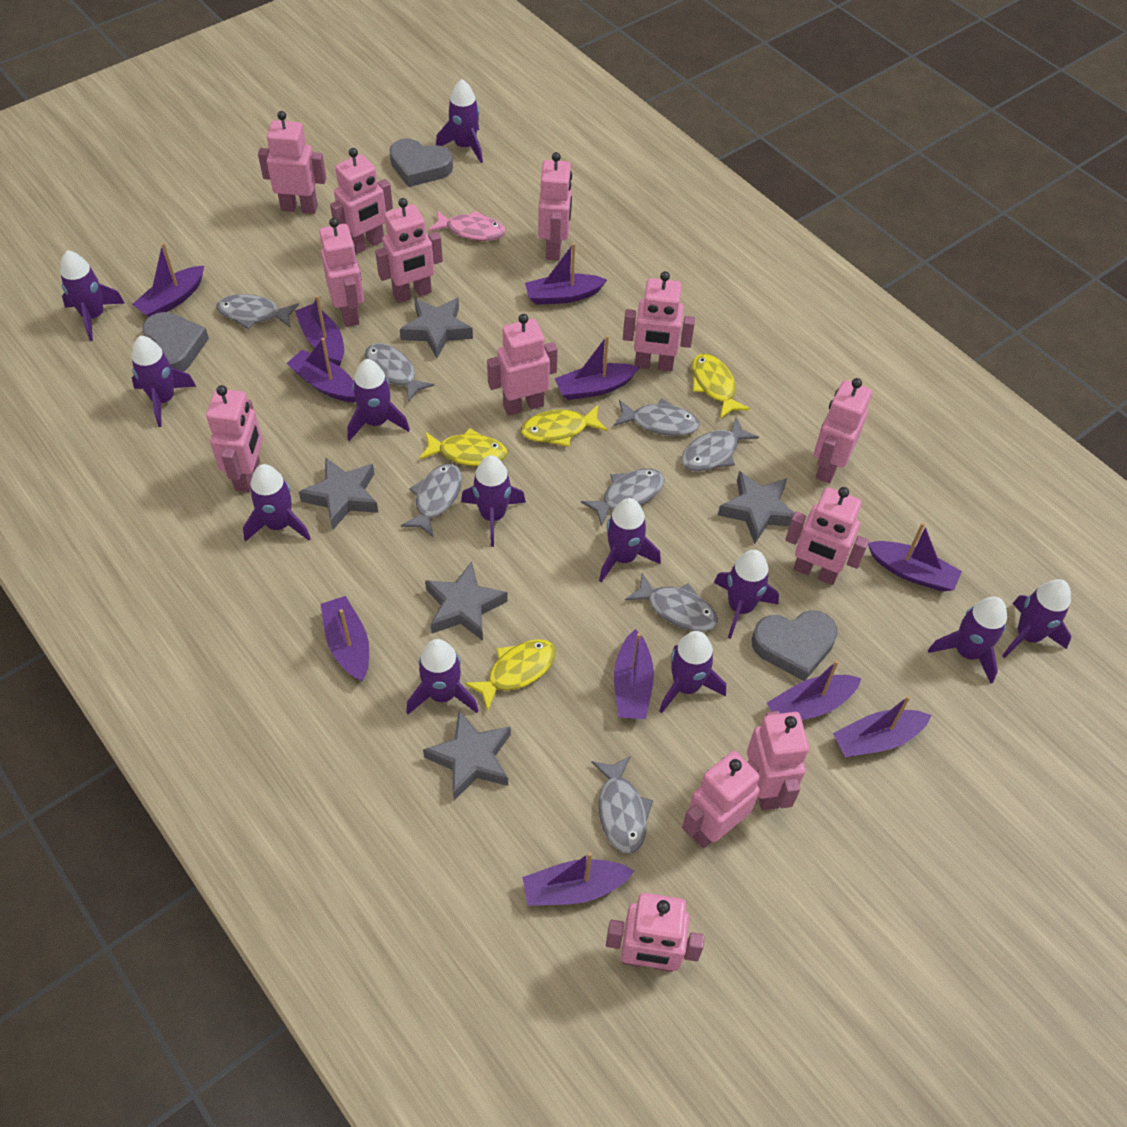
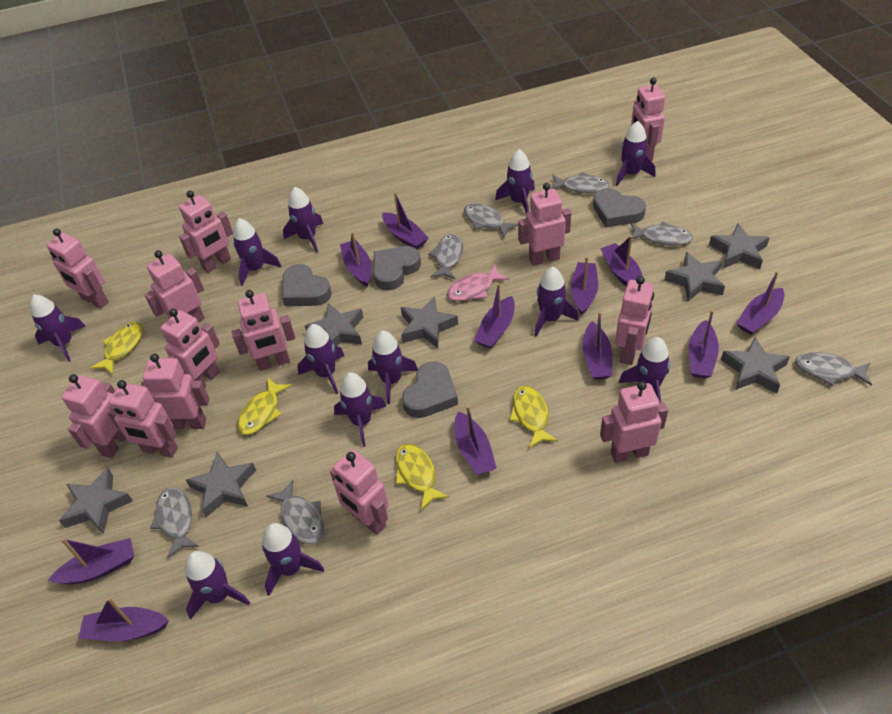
grey fish: [216,294,299,329] [365,343,434,402] [401,463,462,538] [581,468,665,527] [591,756,653,854] [613,399,700,436] [625,573,718,631] [681,417,759,471] = 8 -> [150,487,199,558] [267,480,324,544] [428,234,463,279] [464,203,518,237] [550,172,610,193] [631,221,693,246] [795,352,872,386] = 7
grey heart: [142,312,209,372] [389,138,453,187] [752,610,838,681] = 3 -> [282,264,332,306] [373,246,421,290] [402,361,458,418] [593,188,646,227] = 4
grey star: [299,457,379,530] [400,298,473,358] [423,710,511,800] [425,562,508,641] [718,471,794,544] = 5 -> [59,468,133,535] [186,452,256,517] [305,303,363,346] [401,296,458,348] [665,252,725,301] [709,223,770,269] [721,337,790,394] = 7

